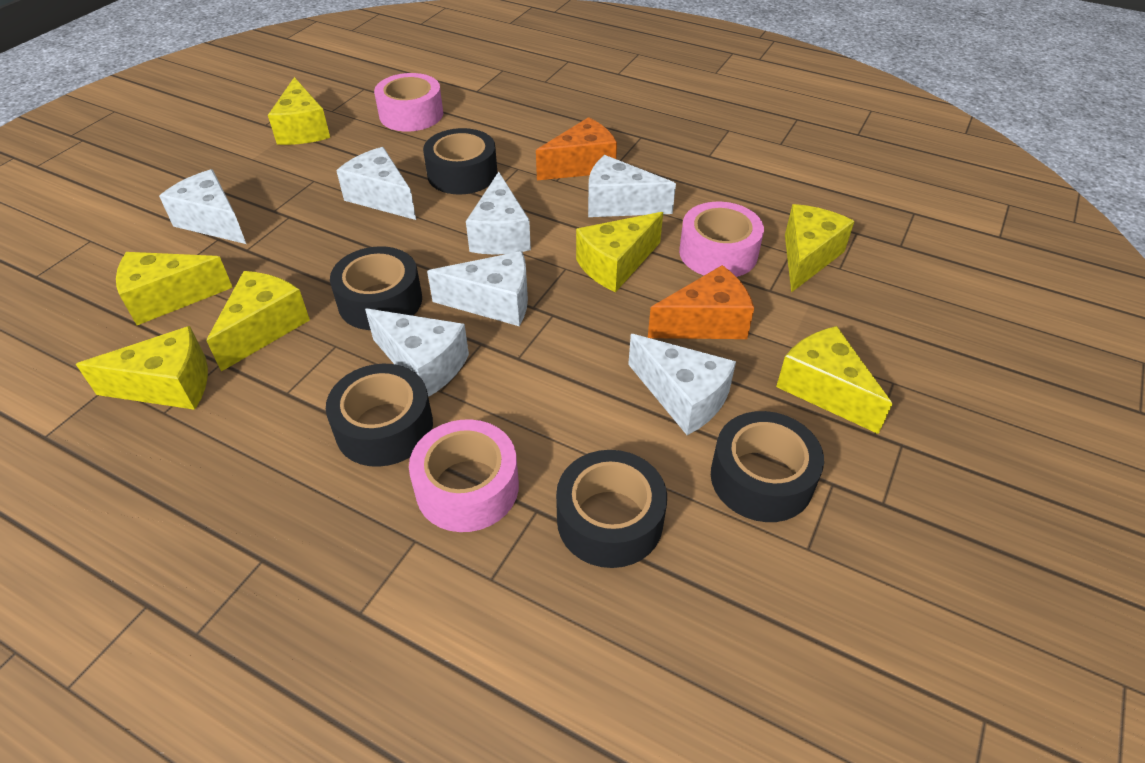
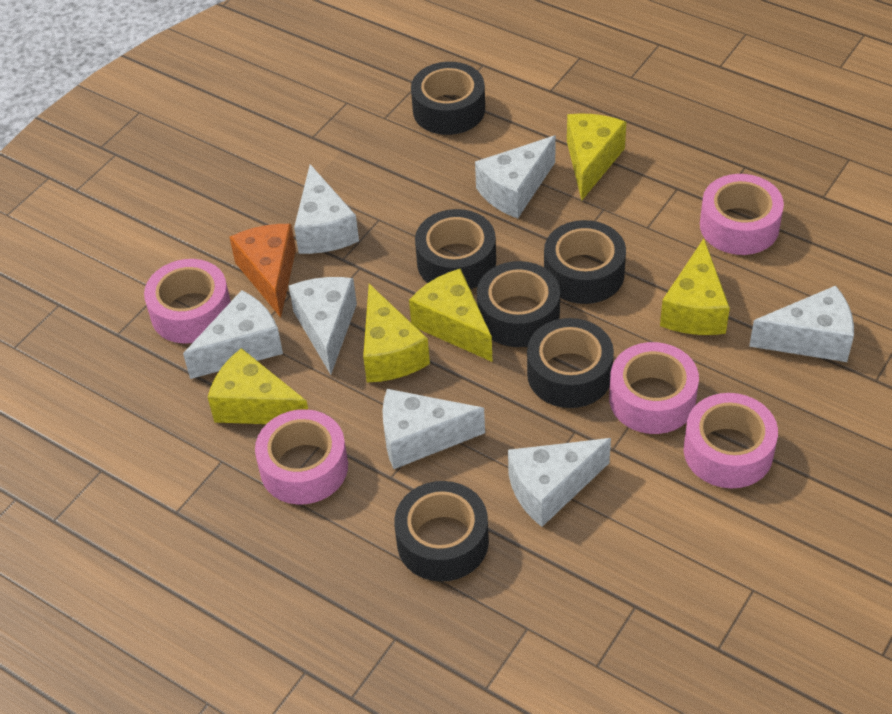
black tape: [326,364,433,467] [330,246,422,330] [423,128,497,195] [556,450,667,568] [711,411,824,522] = 5 -> [394,481,489,582] [411,62,485,135] [415,209,496,289] [477,261,560,347] [527,318,614,408] [544,220,626,304] = 6
orange cheese: [536,117,617,180] [648,265,754,339] = 2 -> [229,224,296,318] = 1
pink tape: [374,73,443,131] [409,419,519,532] [679,202,764,277] = 3 -> [144,259,231,344] [255,409,348,505] [609,342,699,434] [684,393,778,488] [700,174,784,255] = 5
yellow cheese: [76,326,208,410] [116,252,233,325] [206,271,310,372] [268,77,330,145] [576,212,663,292] [776,326,892,434] [785,204,855,293] = 7 -> [208,348,308,424] [363,284,430,382] [409,268,493,362] [567,113,627,200] [660,239,730,335] = 5

